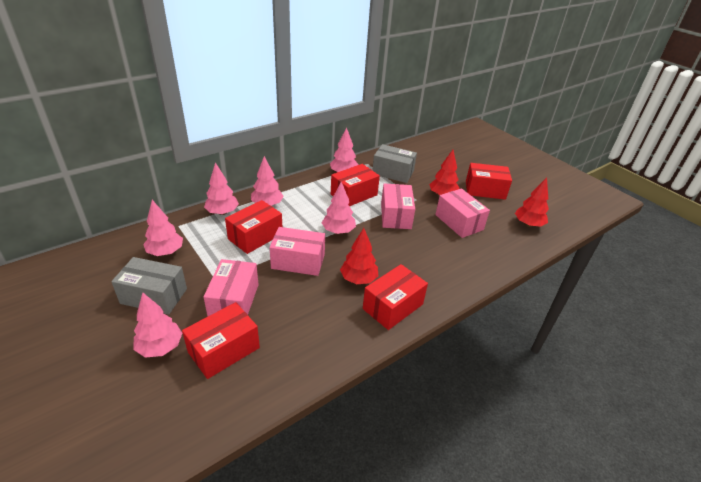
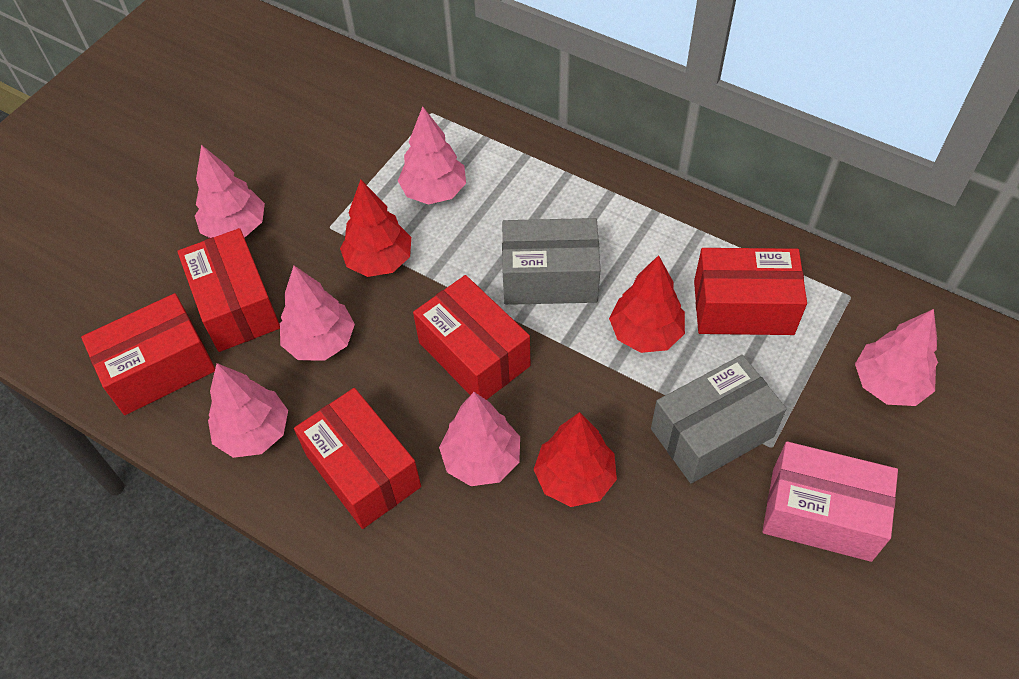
pink box: [204,259,259,316] [269,227,325,276] [381,183,415,229] [435,188,490,238] = 4 -> [762,441,898,562] = 1

